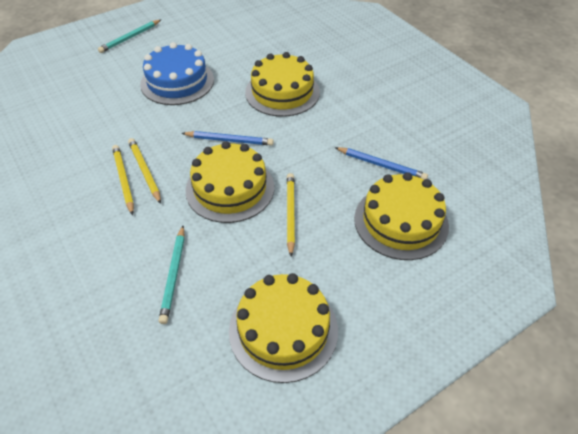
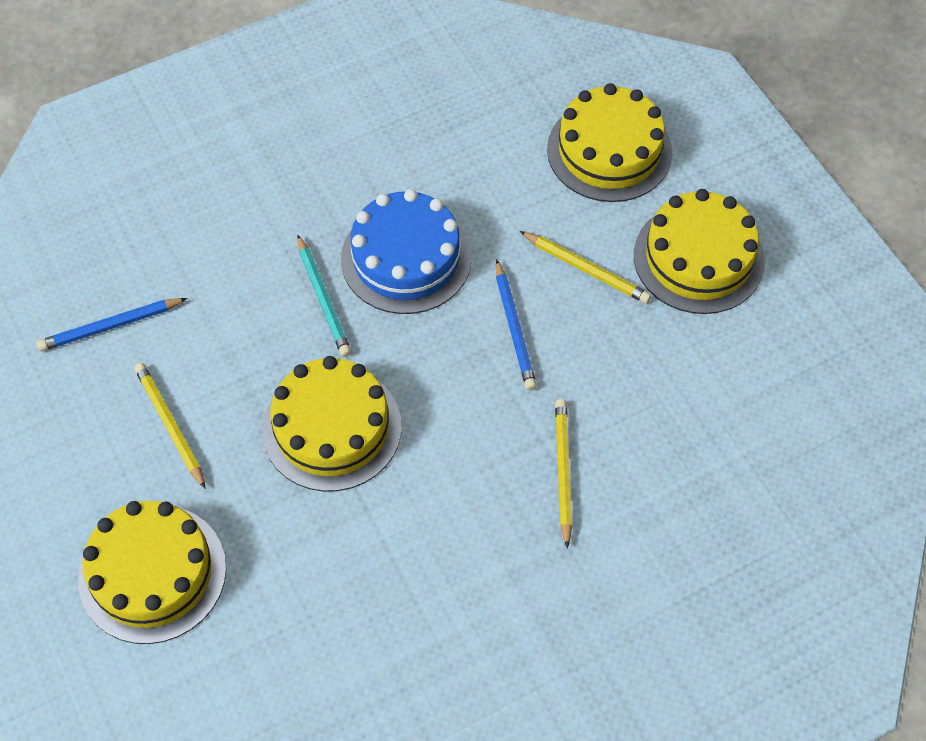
turquoise pencil: [98,20,161,53] [159,226,185,324] = 2 -> [297,234,351,357] = 1

